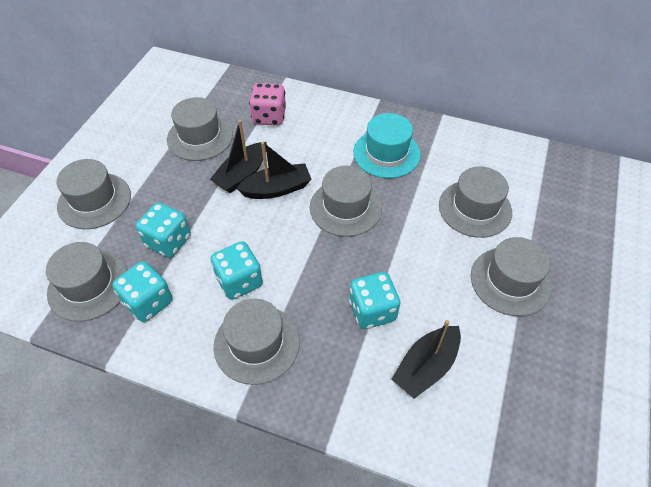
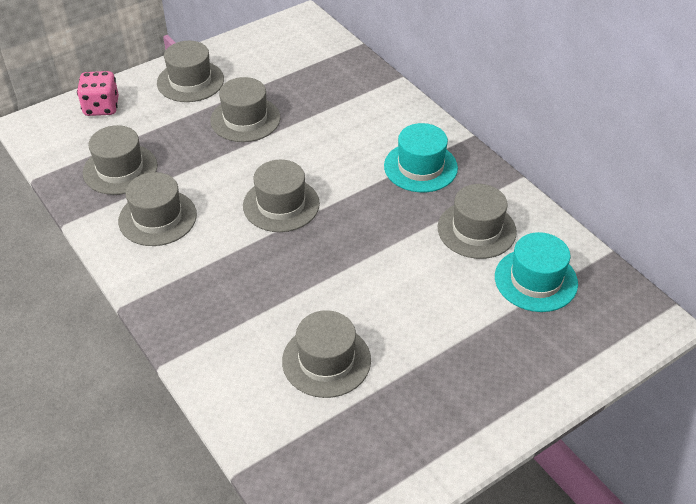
black boat: [210,120,267,193] [236,142,312,199] [391,320,461,399] = 3 -> none = 0
turquoise dice: [112,261,173,322] [136,202,191,258] [211,241,263,300] [349,272,400,329] = 4 -> none = 0
turquoise hat: [353,113,421,178] = 1 -> [384,123,458,192] [495,232,578,312] = 2

